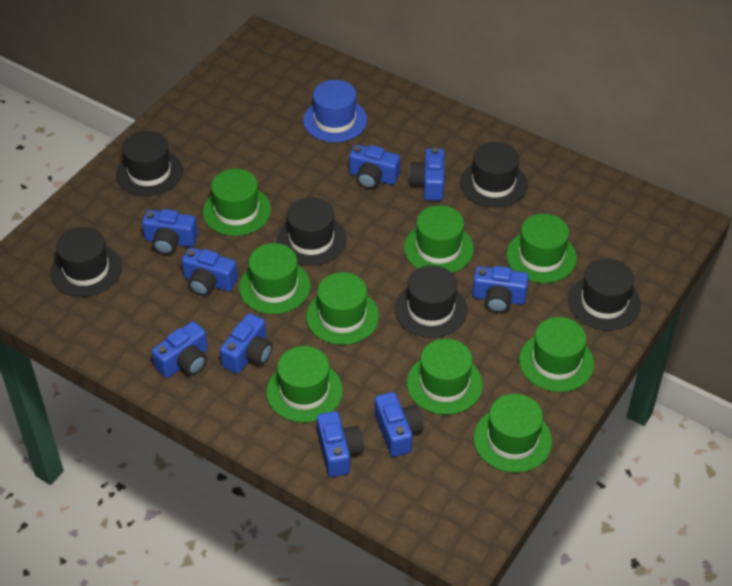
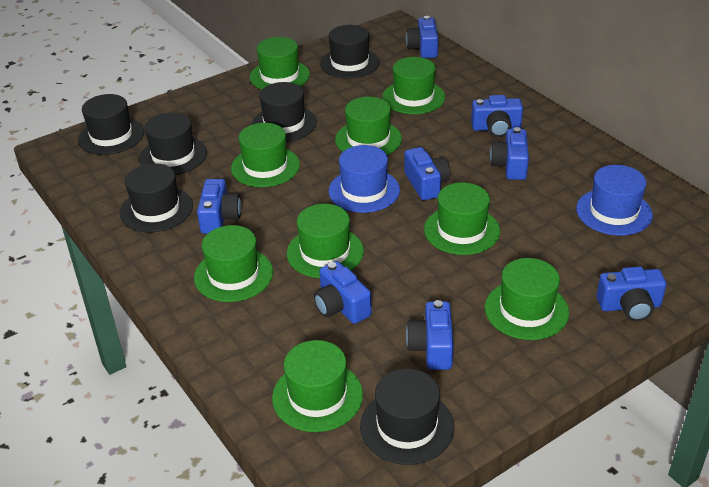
blue camera: [142,209,198,255] [152,321,208,378] [181,247,238,296] [220,313,272,374] [317,411,364,477] [349,144,400,189] [375,392,424,457] [409,147,445,201] [472,266,529,313] = 9 -> [197,179,241,234] [313,261,372,324] [404,147,450,200] [406,16,438,58] [406,300,454,370] [471,95,523,137] [490,127,529,180] [596,267,666,321] = 8
blue hat: [303,80,367,142] = 1 -> [328,145,400,213] [576,165,653,236] = 2

